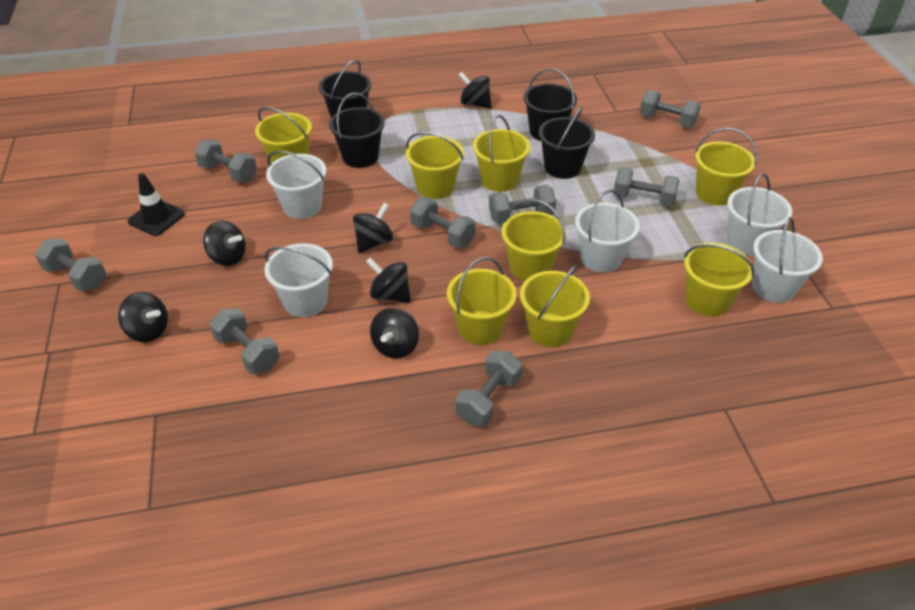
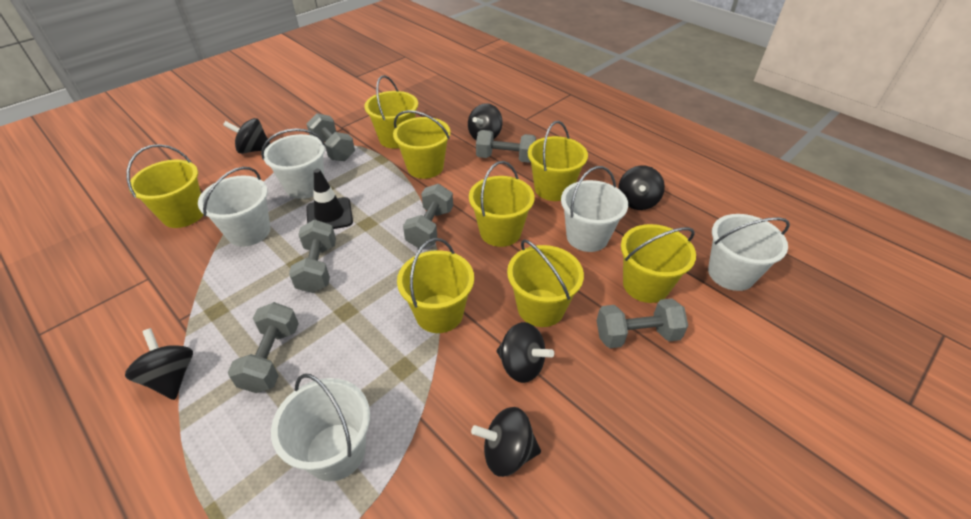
black bucket: [319,60,371,118] [329,93,385,168] [523,69,577,141] [538,106,595,179] = 4 -> none = 0
grey dumbbell: [35,238,106,292] [194,140,257,182] [209,308,280,374] [410,197,476,248] [456,351,522,426] [489,185,556,224] [613,167,680,207] [640,90,701,127] = 8 -> [228,302,299,393] [289,220,336,293] [307,113,355,161] [403,184,453,248] [476,130,536,163] [597,298,688,348] = 6

